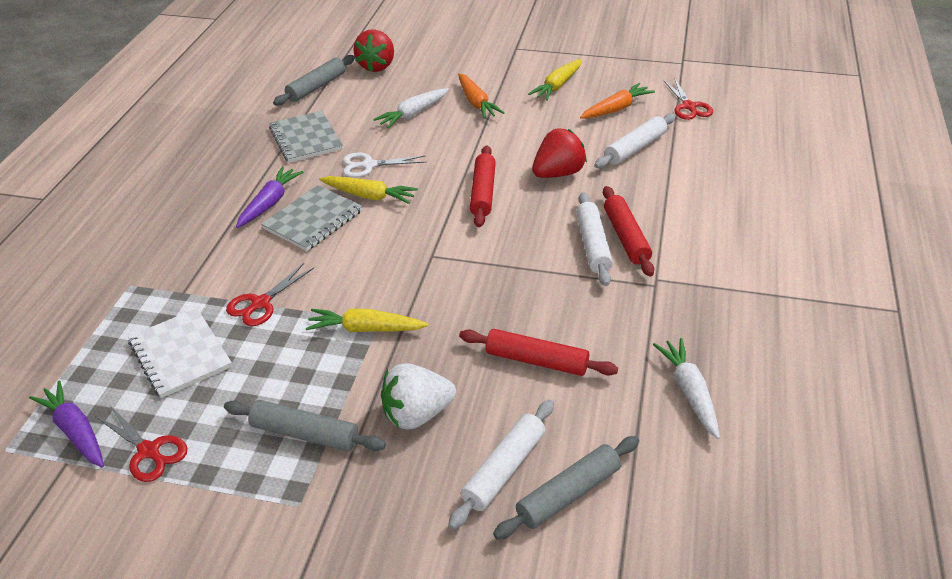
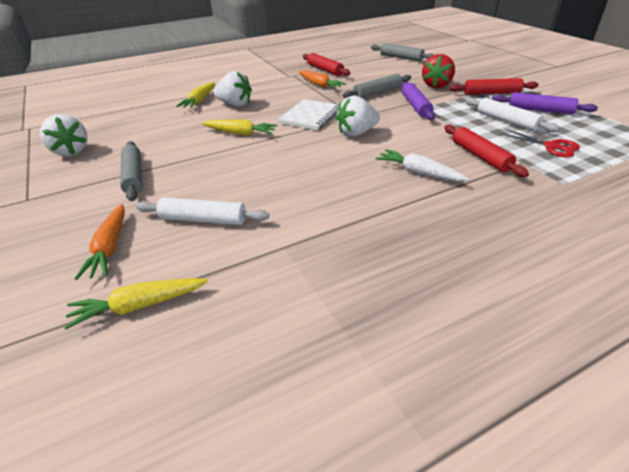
grey notebook: [261,185,363,251] [269,111,343,163] = 2 -> none = 0
purple carrot: [29,381,104,467] [236,166,303,228] = 2 -> none = 0
purple rolling pin: none = 0 -> [401,82,435,120] [492,92,598,114] = 2
red scissors: [95,406,188,482] [226,263,314,326] [664,78,713,120] = 3 -> [500,129,580,158] = 1
red strawberry: [353,29,394,72] [532,129,587,178] = 2 -> [422,54,455,88] = 1
white carrot: [373,88,449,129] [653,338,720,439] = 2 -> [376,149,469,181] = 1
white rolling pin: [448,400,554,530] [576,192,613,286] [594,113,676,168] = 3 -> [136,197,269,225] [465,98,560,132] = 2
white scissors: [343,152,426,178] = 1 -> none = 0
white strawberry: [381,363,456,430] = 1 -> [40,114,88,156] [214,71,252,107] [336,96,380,137] = 3

